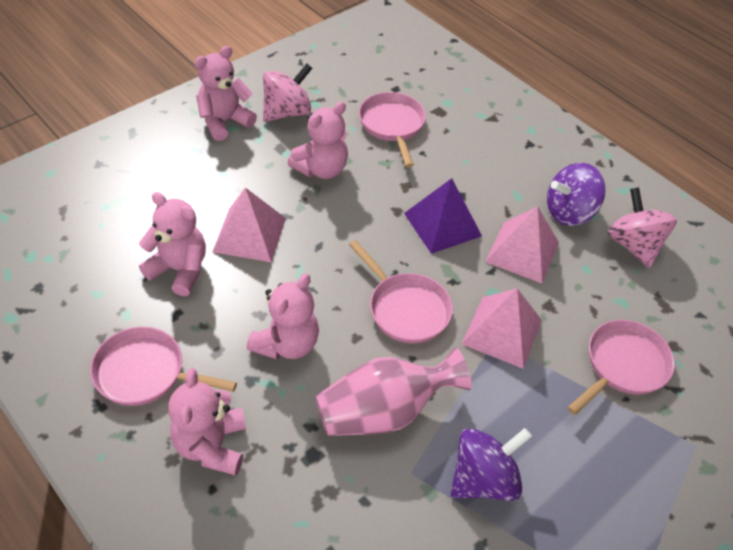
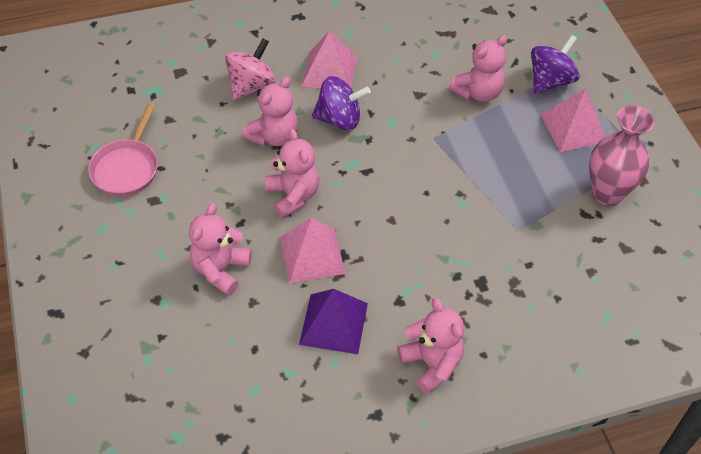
pink pan: [90,327,237,406] [349,240,453,343] [359,92,426,167] [567,320,675,415] = 4 -> [88,104,158,196] = 1
pink spinning top: [263,64,313,122] [608,187,677,268] = 2 -> [225,38,276,101] = 1

